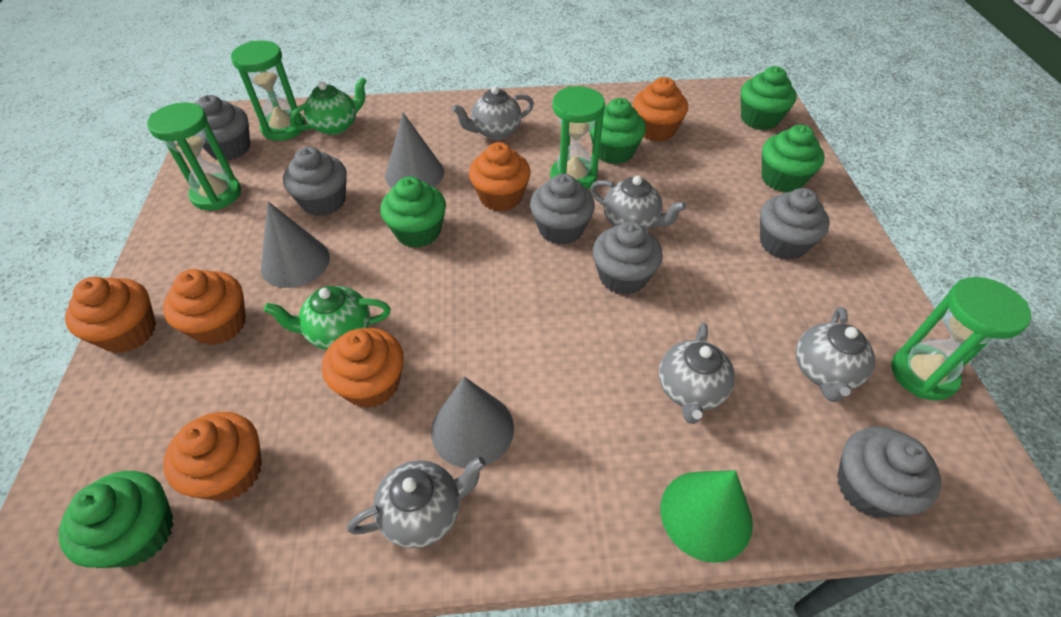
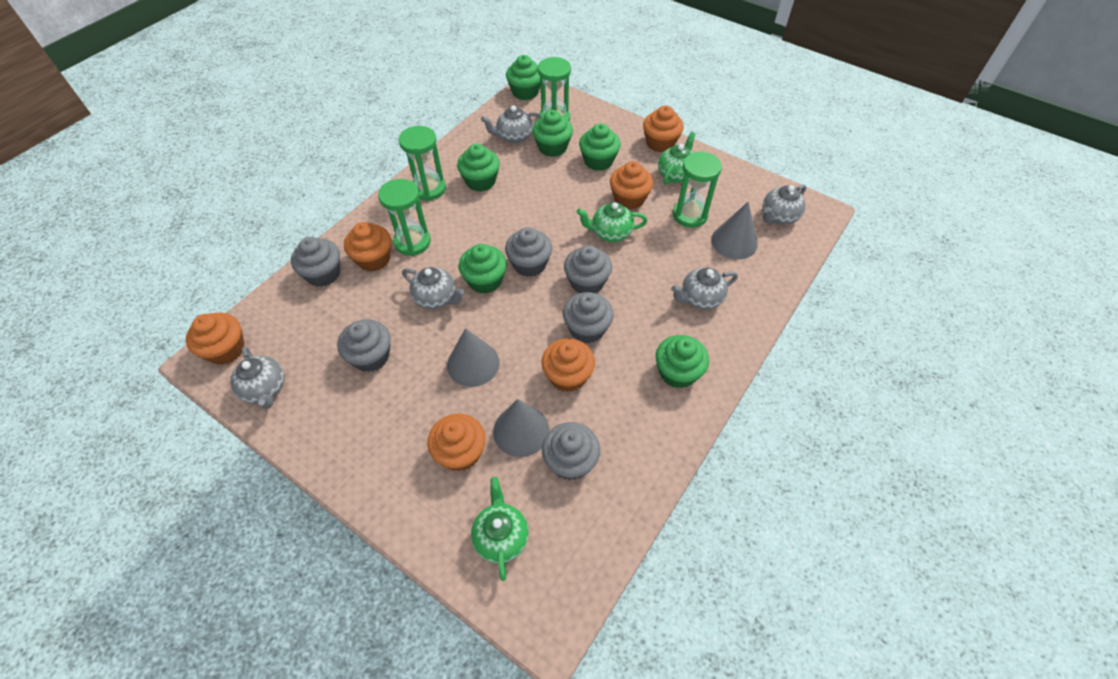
green cone: [661,470,753,563] = 1 -> none = 0
green cupcake: [59,471,174,568] [380,177,446,248] [589,98,646,164] [741,66,796,130] [762,125,824,193] = 5 -> [457,144,500,192] [459,244,507,294] [506,55,541,100] [532,110,573,157] [579,123,621,171] [656,335,709,388] = 6
green teapot: [264,286,390,350] [290,77,367,135] = 2 -> [471,477,529,581] [577,202,647,242] [658,132,695,185] = 3

